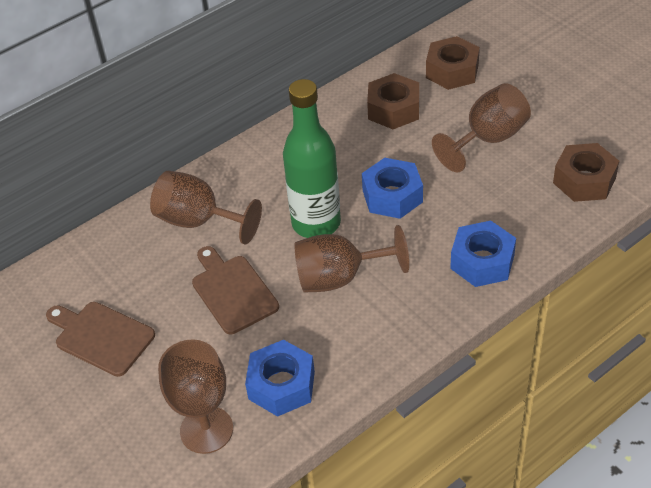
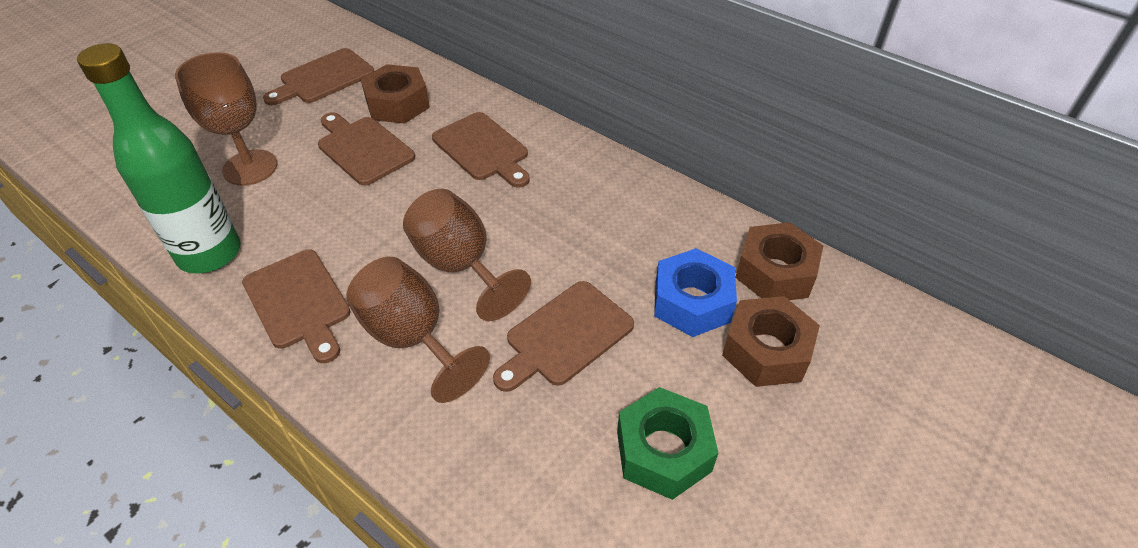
blue nut: [245,340,315,417] [362,158,423,219] [450,221,516,287] = 3 -> [654,248,737,337] = 1
brown cutting board: [46,302,155,377] [192,246,279,334] = 2 -> [242,249,351,363] [263,48,374,105] [318,112,415,186] [432,112,530,188] [493,281,634,392] = 5
brown goblet: [150,171,262,245] [158,339,233,454] [294,225,409,293] [432,83,531,172] = 4 -> [175,52,277,186] [346,257,490,403] [403,189,531,321] = 3
green nut: none = 0 -> [617,387,718,500] = 1

